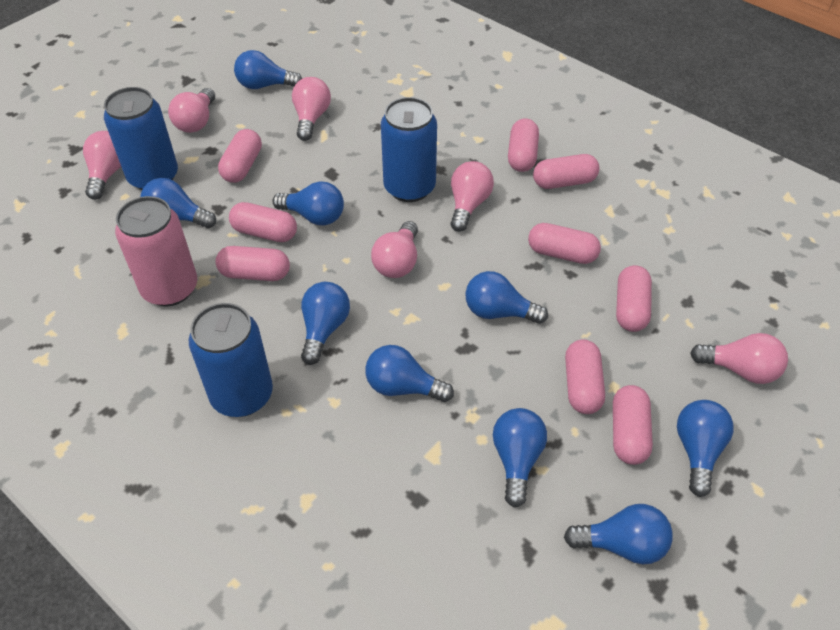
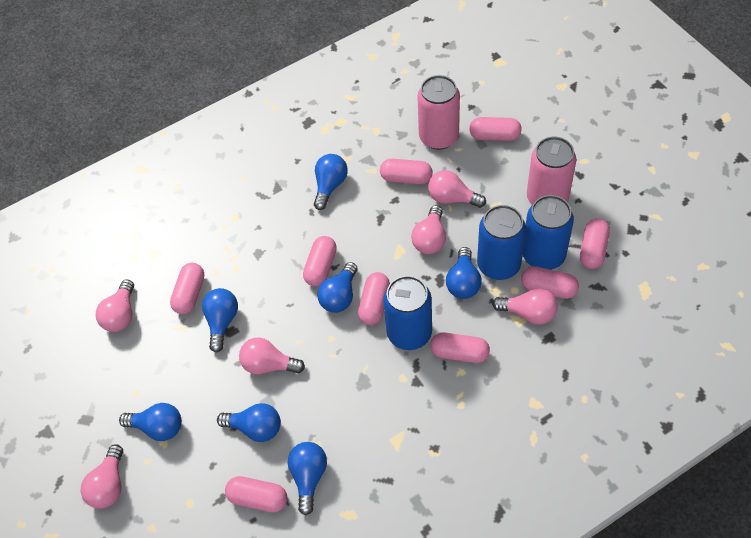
blue light bulb: [140,178,216,228] [234,50,302,89] [272,181,344,225] [301,282,350,365] [365,345,454,402] [466,271,548,324] [493,408,547,508] [564,504,673,564] [677,400,734,497] = 9 -> [119,403,182,441] [202,288,238,353] [217,403,281,442] [288,442,327,516] [314,154,348,210] [317,262,358,313] [446,247,482,299] = 7
pink can: [115,196,197,306] = 1 -> [418,75,460,150] [527,136,576,205] = 2

